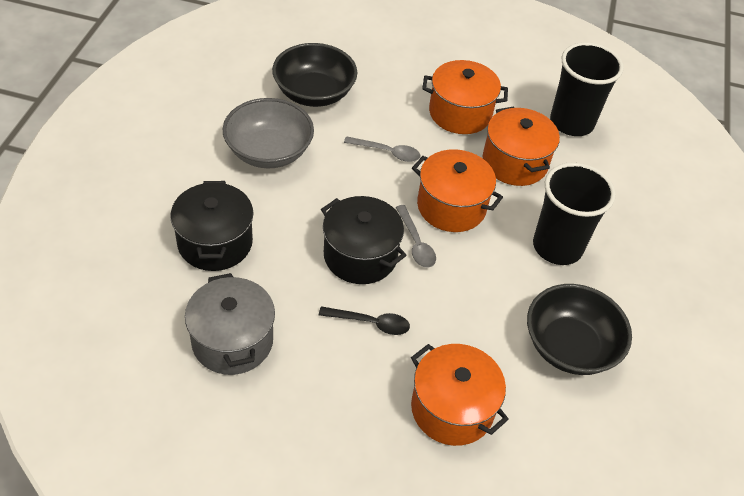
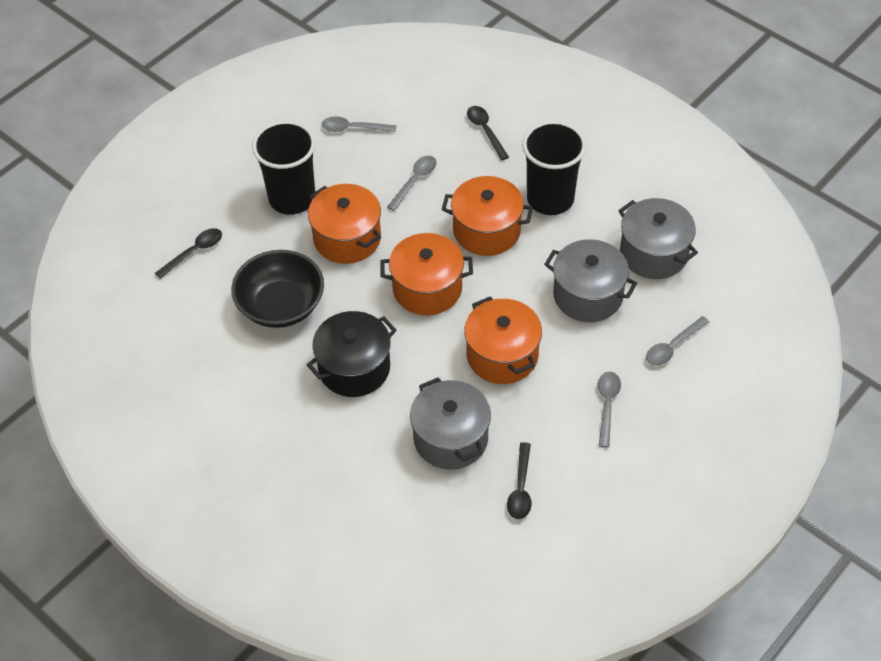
black bowl: [272,43,357,107] [527,284,632,375] = 2 -> [231,250,324,328] = 1
black pot: [170,181,254,271] [321,196,407,284] = 2 -> [307,311,397,397] = 1
black spoon: [319,306,410,335] = 1 -> [155,228,222,279] [467,106,509,160] [507,442,532,519] = 3
grey bowl: [222,98,314,168] = 1 -> none = 0
grey pot: [185,273,275,375] = 1 -> [410,378,491,470] [544,239,637,322] [618,198,698,279] = 3
grey spoon: [344,136,421,162] [396,205,436,268] = 2 -> [322,116,396,132] [387,156,436,211] [598,372,621,448] [646,316,710,366] = 4

